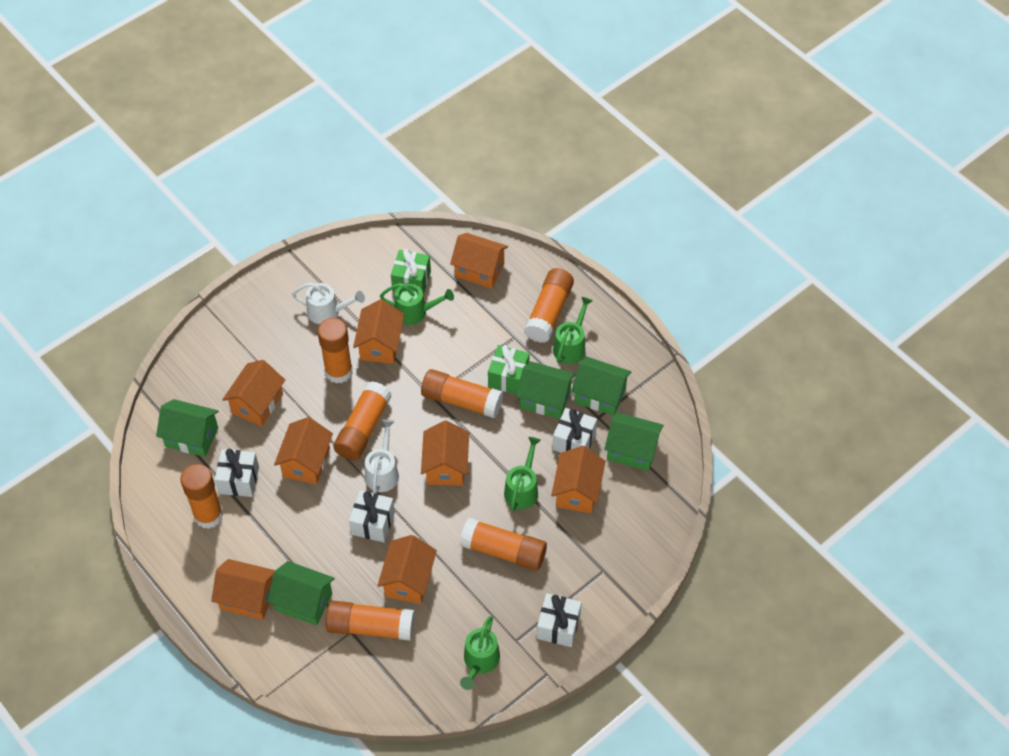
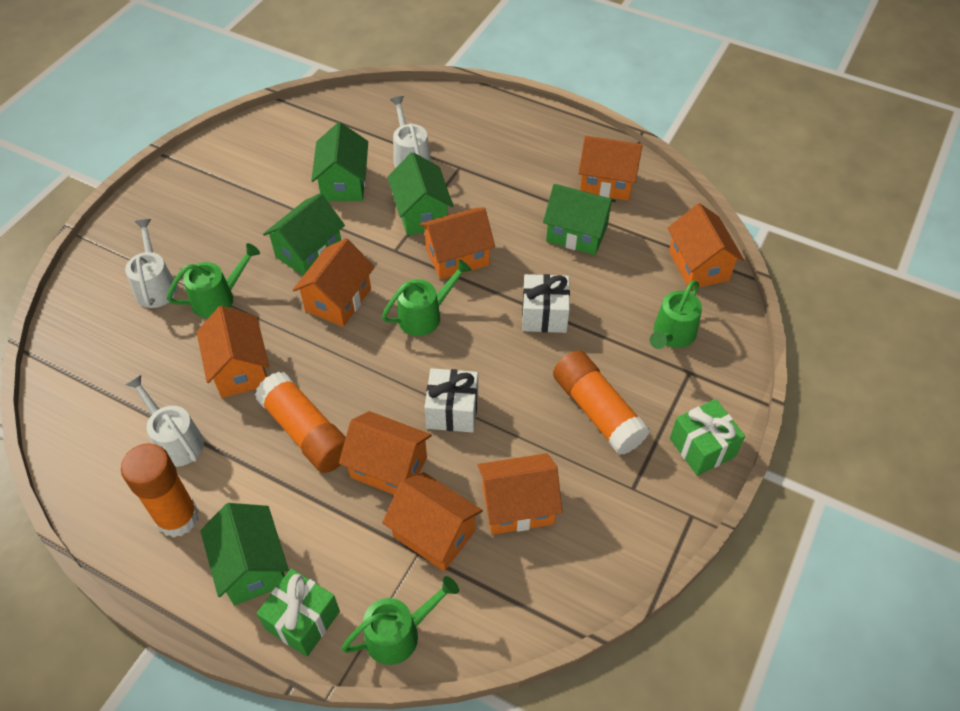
orange glue stick: [180,464,223,529] [317,318,353,384] [326,601,415,641] [333,381,392,460] [421,369,503,418] [460,518,547,571] [524,268,574,343] = 7 -> [121,443,199,538] [255,372,346,473] [553,350,650,455] = 3
white gift: [215,449,259,497] [349,490,395,542] [537,593,582,647] [552,408,597,453] = 4 -> [425,368,478,433] [522,274,570,333] = 2
white watering can: [292,283,365,324] [365,419,399,494] = 2 -> [125,219,177,308] [125,375,204,467] [390,96,431,168] = 3

